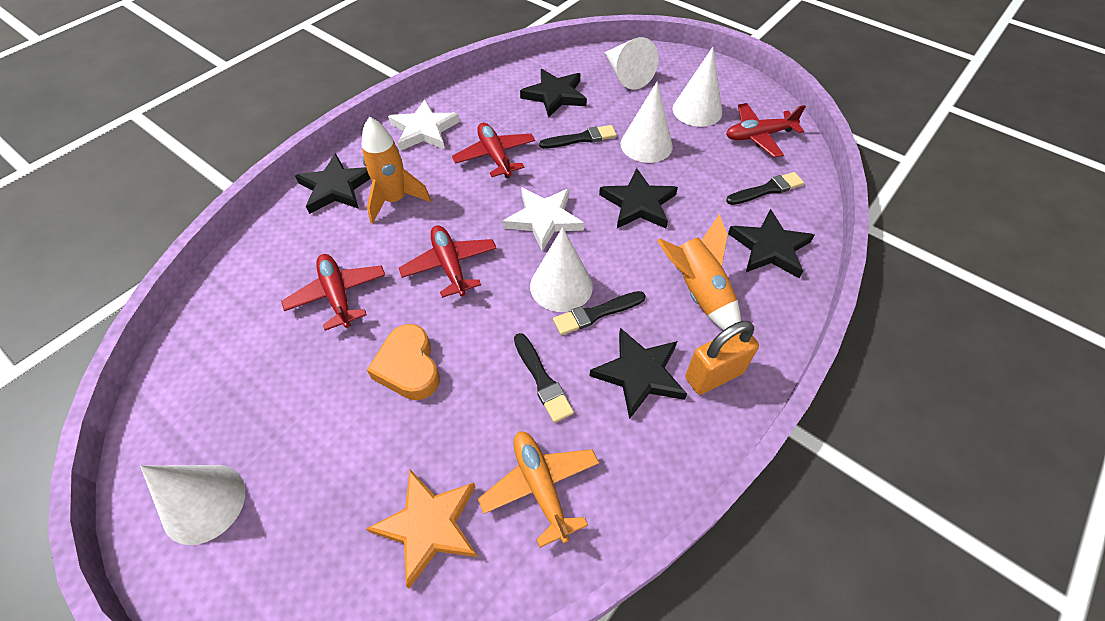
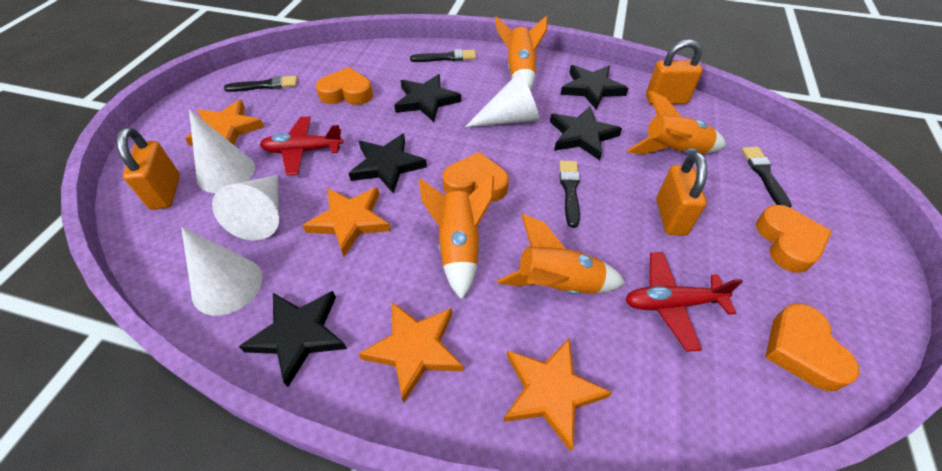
orange heart: [367,324,440,400] = 1 -> [316,67,373,105] [443,152,509,201] [756,205,832,273] [765,303,859,391] = 4
orange padlock: [685,321,759,395] = 1 -> [116,127,180,210] [646,39,703,104] [656,152,707,236] = 3
orange plane: [478,431,599,548] = 1 -> none = 0
orange rocket: [362,117,431,224] [657,214,741,330] = 2 -> [419,175,494,300] [495,15,548,90] [497,214,625,295] [627,90,726,154] = 4
orange star: [366,470,478,589] = 1 -> [185,100,264,146] [302,187,391,256] [358,302,463,403] [503,338,612,452] = 4
red plane: [281,254,385,331] [399,225,497,298] [452,123,535,178] [726,103,806,158] = 4 -> [260,116,344,175] [625,252,743,352] = 2
white cone: [140,465,245,545] [530,227,593,312] [604,37,658,90] [620,82,673,163] [673,47,722,127] = 5 -> [181,227,263,316] [189,109,255,193] [212,175,279,240] [465,72,540,127] = 4
white star: [388,99,460,151] [503,187,584,252] = 2 -> none = 0

